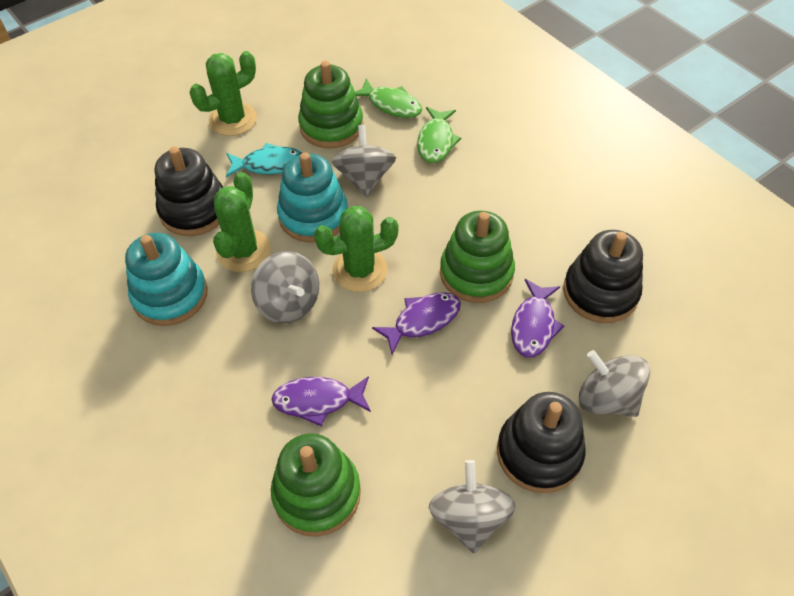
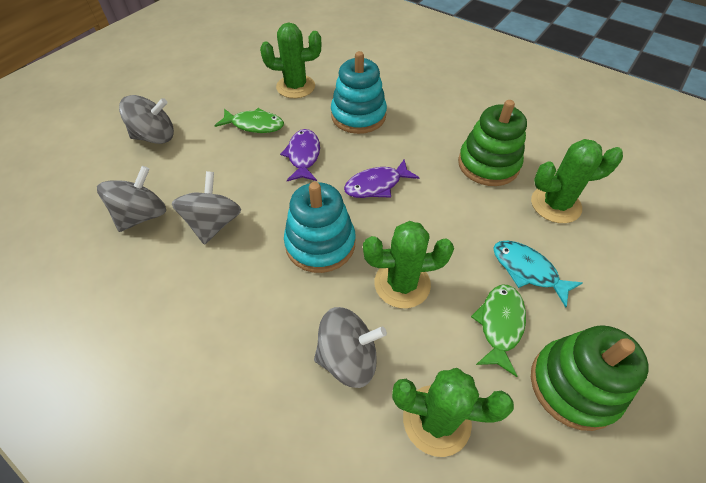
black stacking toy: [155,146,223,236] [497,392,585,493] [563,230,643,323] = 3 -> none = 0
green cactus: [190,51,257,136] [213,172,271,272] [314,206,398,292] = 3 -> [260,22,321,98] [363,221,454,308] [392,368,514,457] [531,139,623,223] = 4
green stacking toy: [271,433,361,537] [298,61,363,149] [440,211,515,303] = 3 -> [458,100,527,186] [531,325,649,431] = 2
purple fish: [272,376,371,426] [372,292,461,354] [511,279,564,357] = 3 -> [280,129,320,181] [344,159,420,198] = 2

